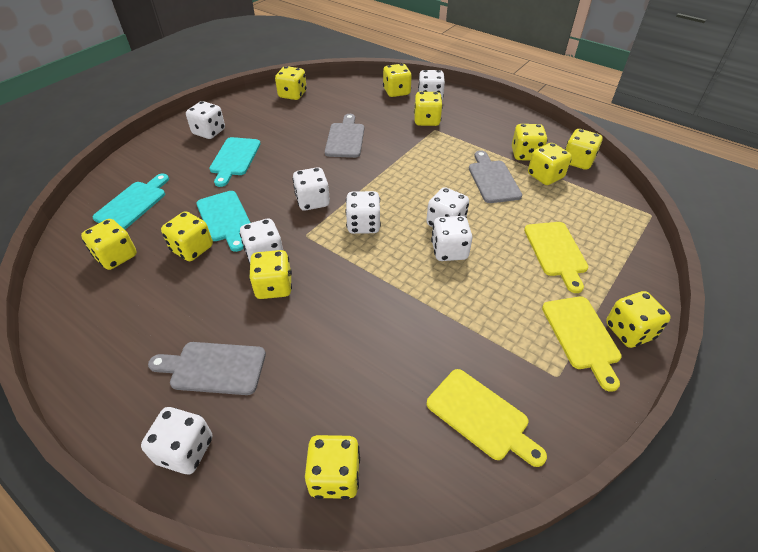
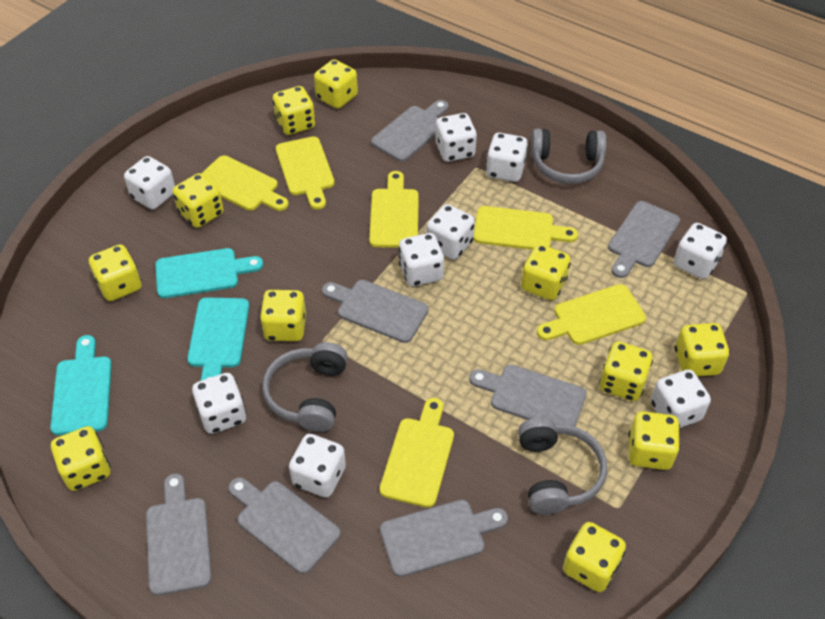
grey cutting board: [148,342,266,395] [325,114,364,158] [469,150,522,203] = 3 -> [146,474,212,596] [228,477,341,574] [322,280,429,343] [371,100,448,162] [380,500,508,577] [469,365,586,427] [608,201,680,278] = 7
grey headphones: none = 0 -> [262,342,348,432] [518,418,607,515] [531,128,606,184] = 3
white dice: [141,407,212,474] [186,101,225,139] [240,219,283,263] [292,167,330,211] [345,191,381,234] [418,70,445,100] [426,187,469,227] [431,216,472,261] = 8 -> [124,156,175,210] [192,373,246,434] [289,434,346,498] [398,233,444,287] [427,204,475,260] [435,113,477,162] [486,133,528,182] [651,370,711,428] [674,223,727,279] = 9
yellow cutting board: [427,369,547,467] [524,222,588,293] [542,297,622,392] = 3 -> [201,155,289,211] [276,136,335,210] [369,171,419,248] [380,398,454,508] [473,206,578,250] [537,284,646,345] = 6

